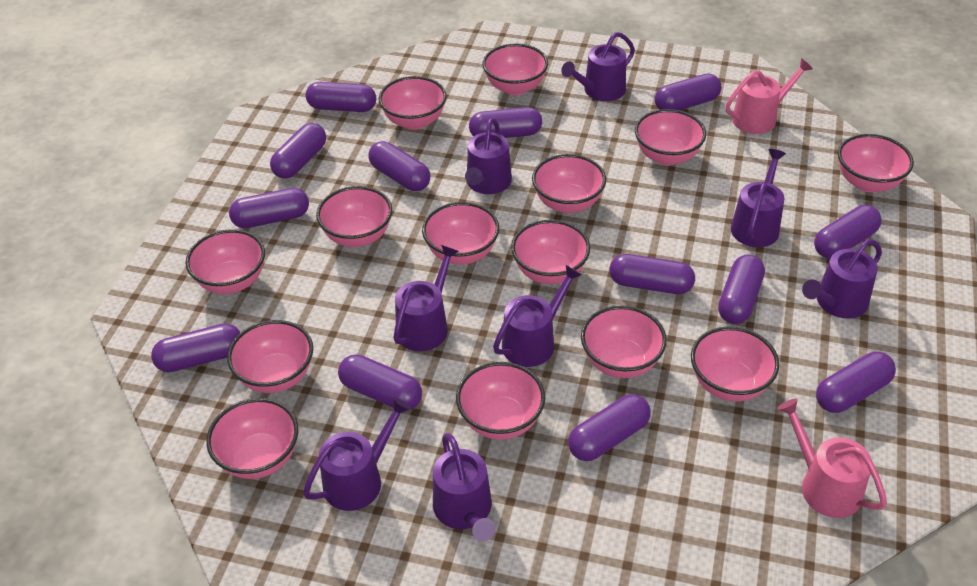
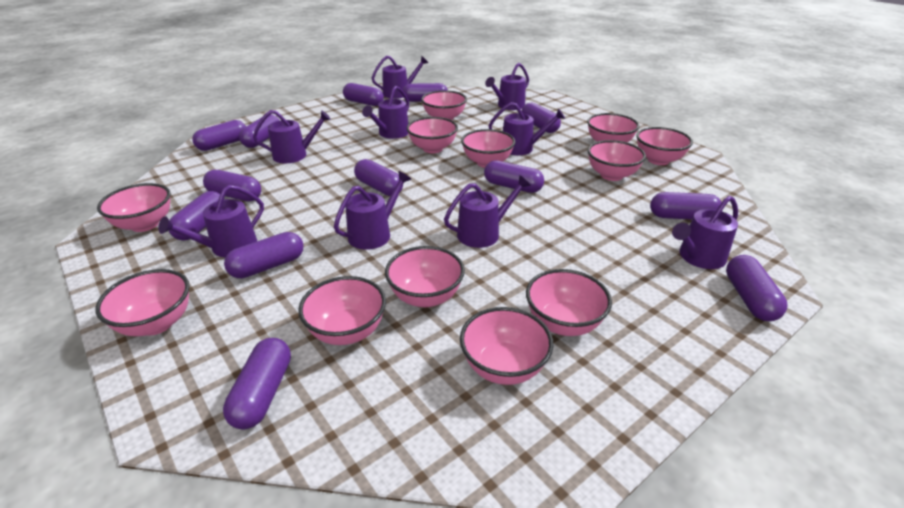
pink bowl: [186,229,265,294] [206,398,298,479] [227,320,313,393] [316,186,392,247] [379,76,447,130] [422,202,499,265] [456,362,545,440] [482,44,548,95] [511,220,590,284] [532,154,606,213] [581,306,667,378] [635,109,706,166] [691,326,779,401] [838,134,914,192] = 14 -> [95,269,190,336] [97,183,171,232] [298,276,386,345] [385,246,465,307] [407,117,458,153] [421,90,467,120] [460,307,553,385] [461,129,515,168] [526,269,612,336] [587,113,640,143] [588,140,646,181] [636,127,693,165] = 12
pink watering can: [725,58,813,134] [777,399,887,518] = 2 -> none = 0
purple watering can: [303,397,411,511] [393,245,459,351] [433,433,496,541] [465,118,512,194] [493,265,582,367] [561,32,635,101] [731,149,786,247] [802,239,882,319] = 8 -> [158,185,264,257] [253,110,331,163] [334,171,411,250] [362,86,409,139] [372,56,428,99] [444,175,531,248] [485,63,529,110] [488,102,565,155] [672,196,738,269] = 9

